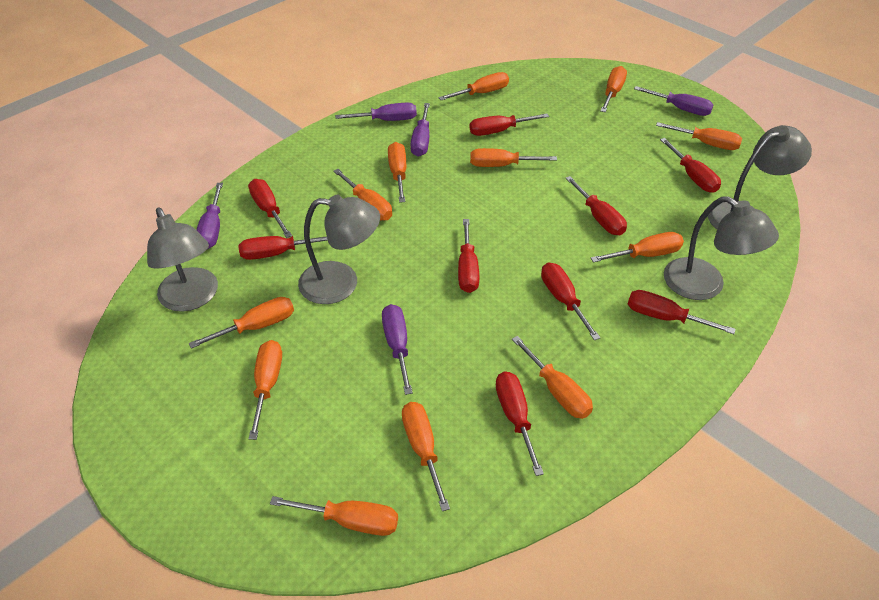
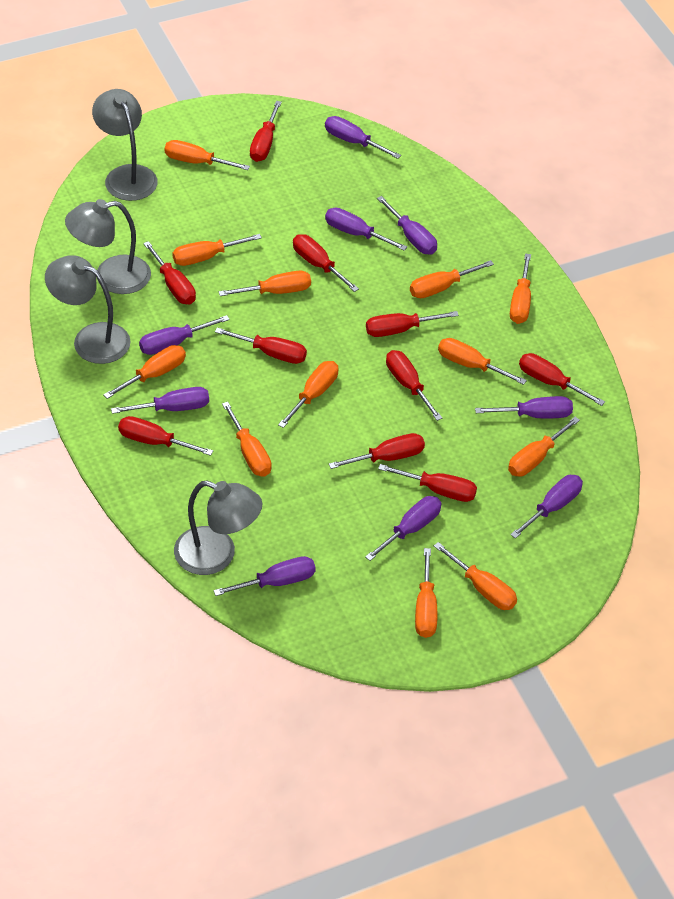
purple screwdriver: [197,183,223,249] [335,103,417,121] [382,304,413,395] [410,103,430,157] [634,86,713,116] = 5 -> [111,387,209,414] [139,315,230,355] [213,556,316,596] [325,116,401,159] [325,208,407,251] [365,496,441,561] [377,196,437,254] [475,396,573,418] [510,475,583,539] = 9
red screwdriver: [238,236,328,260] [248,179,292,238] [458,219,479,293] [469,114,549,136] [496,371,544,476] [541,262,600,340] [565,176,627,235] [628,290,736,334] [660,138,721,193] = 9 -> [118,416,213,456] [143,241,196,304] [215,328,307,364] [250,101,282,162] [293,234,359,292] [329,433,425,469] [366,311,459,337] [378,464,477,502] [386,350,442,421] [519,353,605,406] = 10

